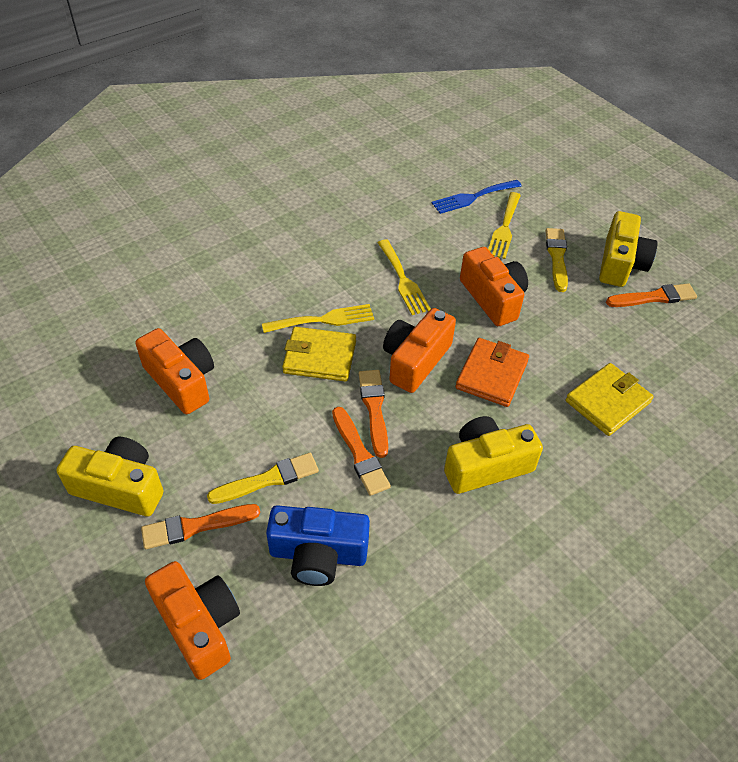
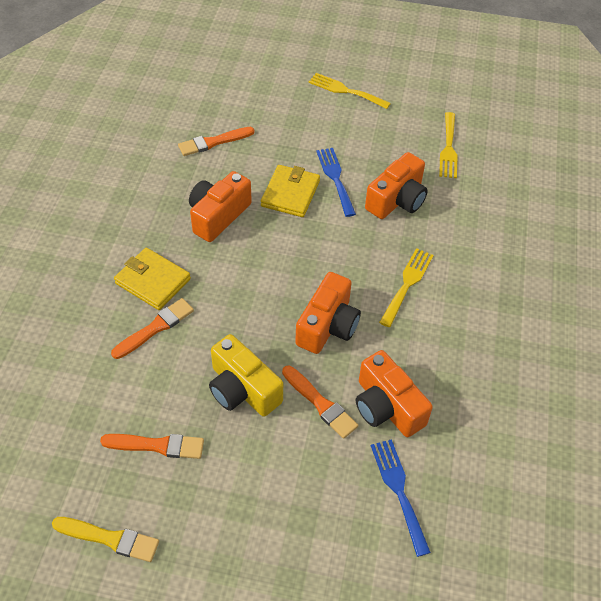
blue camera: [266,505,370,586] = 1 -> none = 0
blue fork: [432,180,522,214] = 1 -> [316,148,356,217] [371,439,431,557] = 2
orange wallet: [456,338,529,407] = 1 -> none = 0
yellow brush: [207,453,319,504] [546,228,568,292] = 2 -> [52,517,159,562] = 1
yellow camera: [56,437,164,516] [444,416,543,494] [599,211,658,287] = 3 -> [209,334,283,417] = 1

